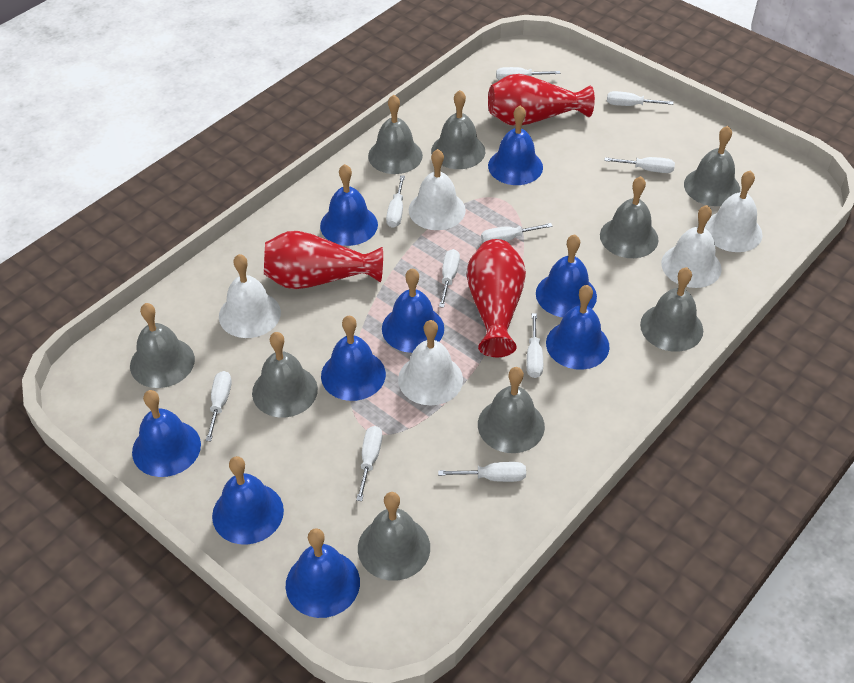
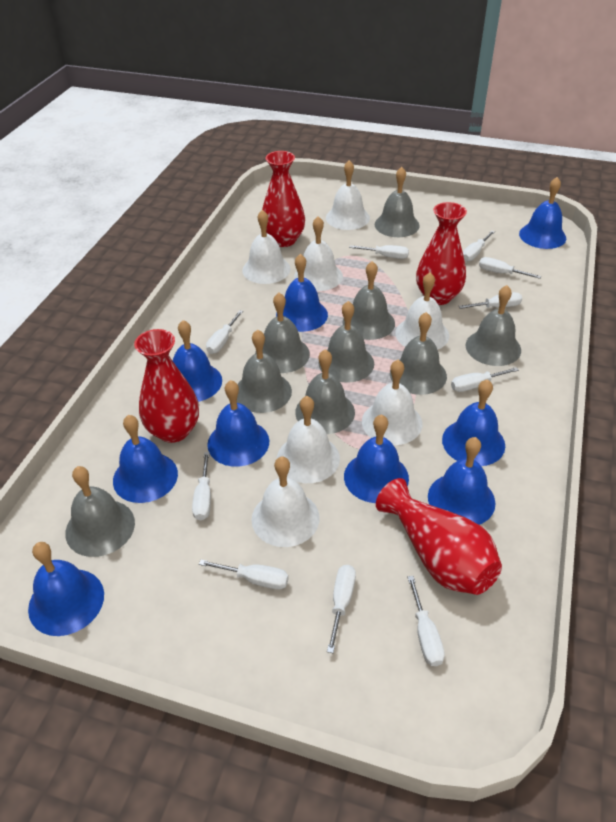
red vase: [264,231,383,289] [467,239,526,357] [488,74,595,126] = 3 -> [134,329,199,443] [262,151,305,247] [376,478,502,595] [416,202,467,305] = 4
white bell: [219,254,281,338] [398,320,463,405] [409,149,466,230] [661,205,722,288] [704,170,763,252] = 5 -> [242,210,291,284] [251,457,320,547] [277,396,340,483] [294,216,343,291] [326,160,370,230] [362,360,422,445] [395,272,449,350] = 7

